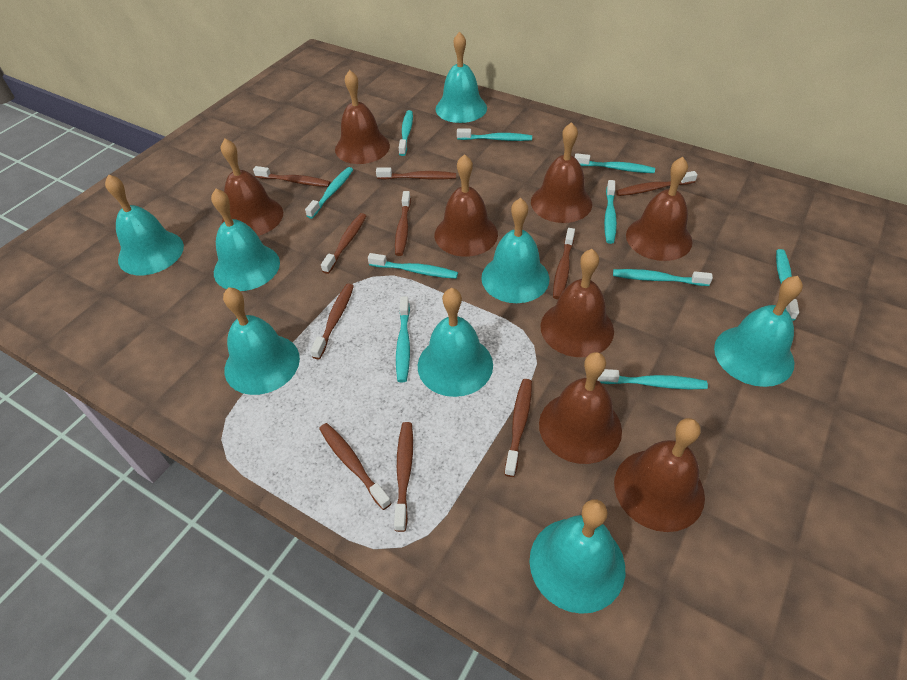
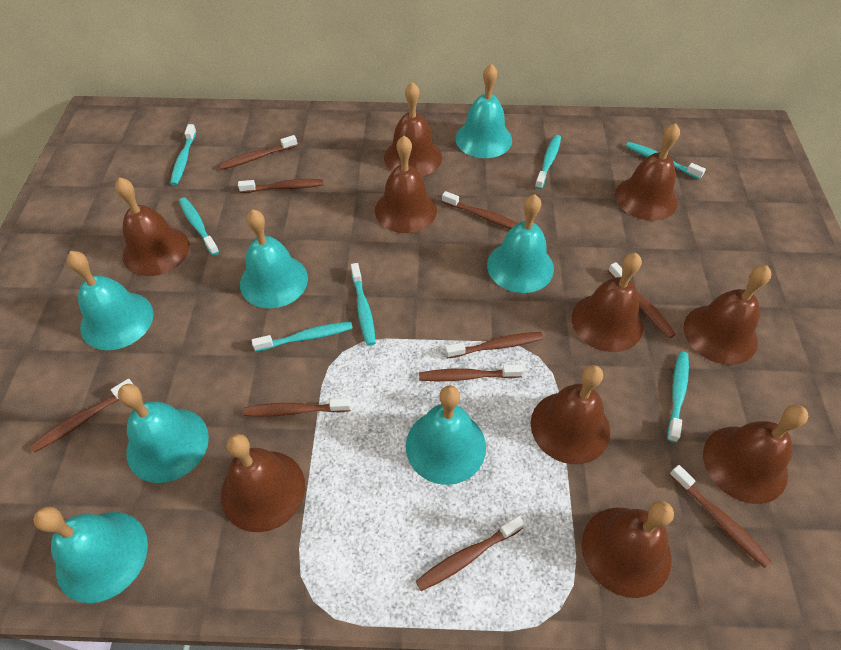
brown bell: [221,139,283,236] [335,70,390,164] [435,154,498,257] [531,122,592,223] [539,352,622,464] [541,249,614,357] [614,418,705,532] [626,157,692,261] = 8 -> [115,177,190,276] [221,434,305,532] [375,136,437,233] [384,82,442,177] [531,365,610,464] [572,253,644,352] [582,501,674,598] [615,123,680,221] [684,265,771,365] [703,405,808,504] = 10
turquoise bell: [105,174,184,275] [211,189,280,291] [223,287,300,395] [418,288,493,397] [436,32,487,123] [481,198,549,303] [530,499,625,614] [714,276,803,387] = 8 -> [33,506,148,603] [67,251,154,350] [118,384,209,483] [240,209,308,309] [406,385,486,485] [455,63,512,158] [487,194,554,293] = 7
turquoise toothbrush: [305,167,353,219] [368,253,458,279] [396,296,410,382] [399,110,413,156] [457,128,532,141] [575,153,655,173] [597,369,708,389] [604,180,617,244] [613,269,713,286] [776,249,799,321] = 10 -> [170,124,196,186] [179,197,219,255] [252,322,353,352] [351,263,376,346] [535,135,561,190] [626,142,706,180] [667,351,689,443] = 7

